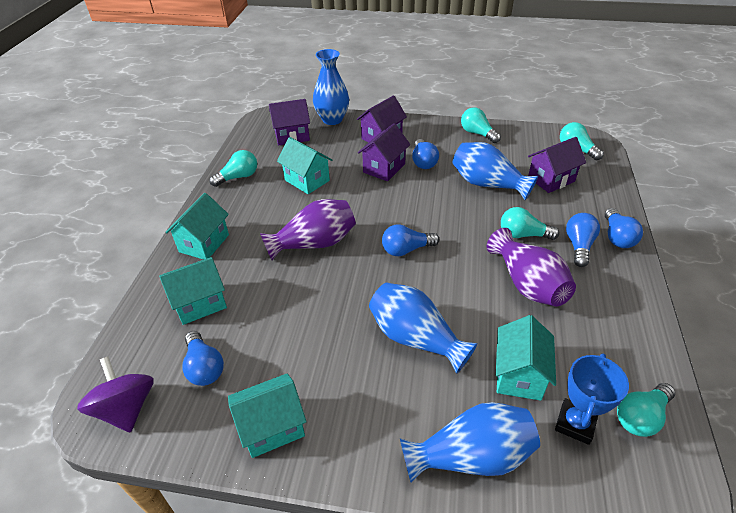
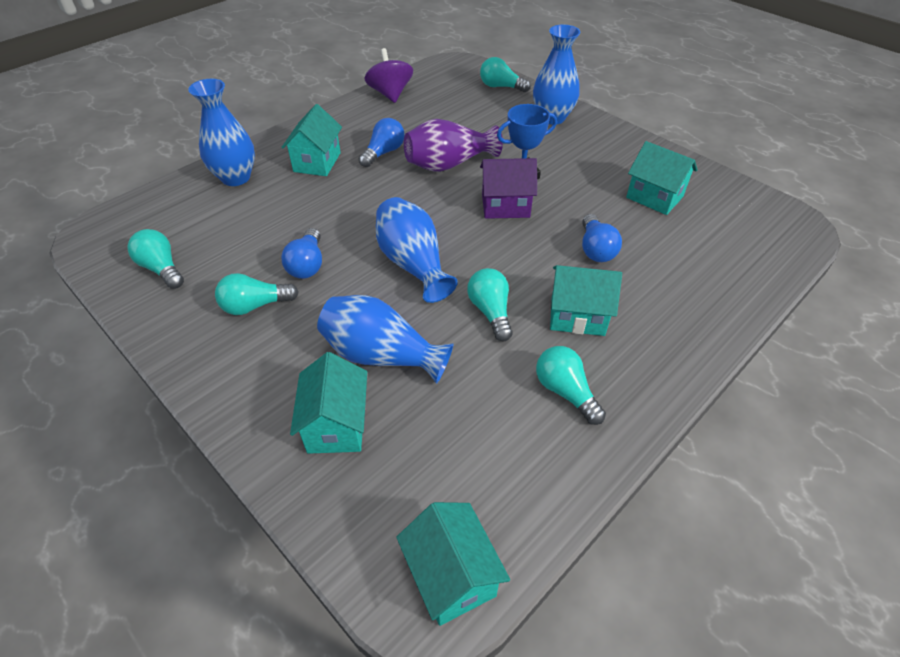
blue light bulb: [182,331,224,386] [382,224,440,256] [412,139,439,169] [566,213,600,267] [605,208,643,248] = 5 -> [281,228,322,279] [359,118,404,167] [582,214,622,262] = 3
purple house: [269,99,310,145] [357,95,407,143] [358,123,410,181] [528,137,586,193] = 4 -> [480,158,537,219] = 1
purple vase: [260,199,356,260] [487,228,576,306] = 2 -> [404,119,503,172] = 1

